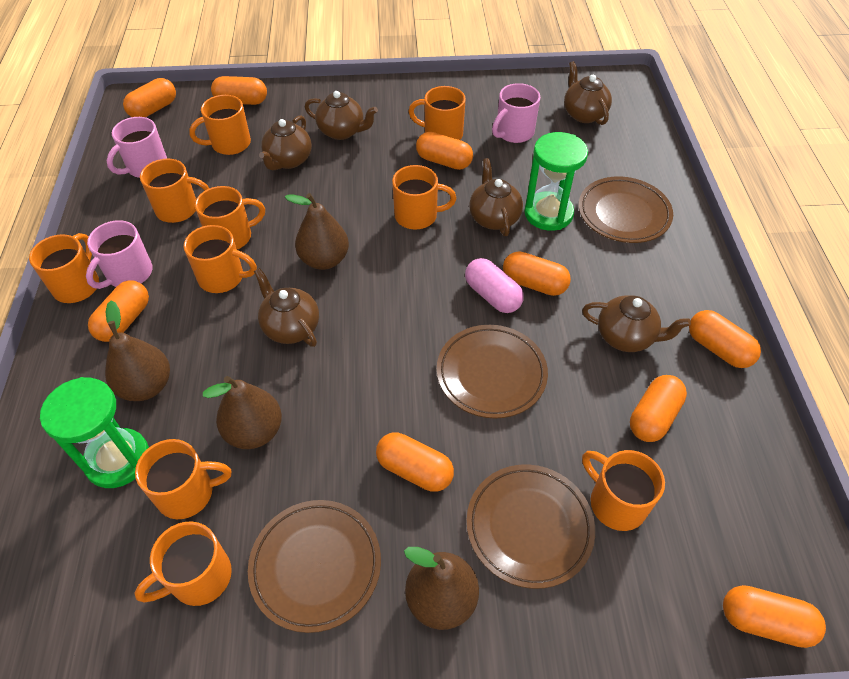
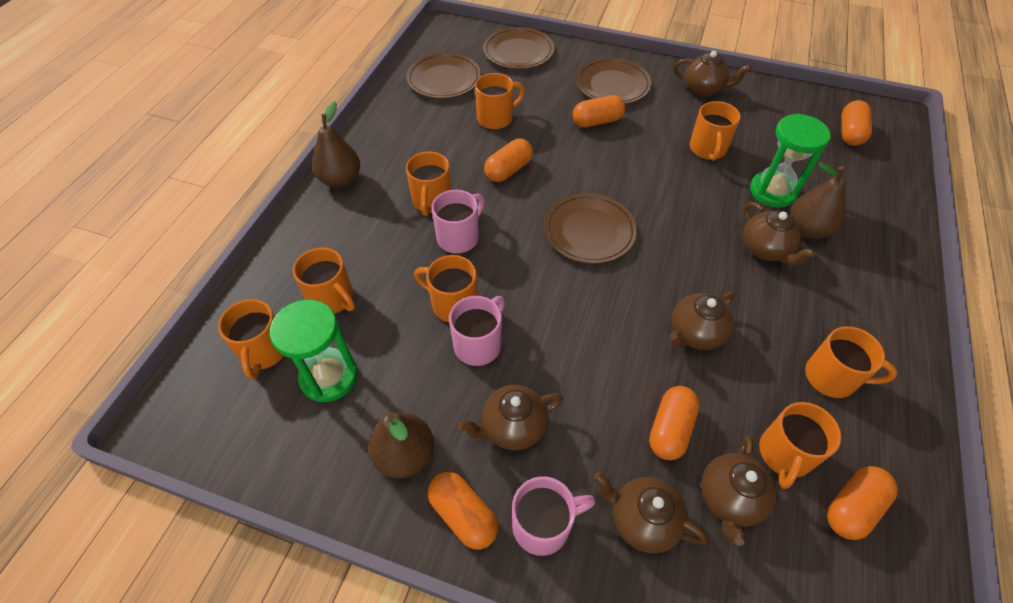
brown pear: [105,301,170,401] [203,376,282,449] [285,193,349,270] [404,547,479,630] = 4 -> [312,101,360,188] [368,412,434,478] [790,162,846,239] = 3
orange capsule: [88,281,149,342] [123,78,176,117] [211,76,267,105] [376,432,454,492] [416,132,473,170] [503,252,571,296] [630,375,687,442] [689,310,761,368] [723,585,826,648] = 9 -> [428,472,499,550] [484,139,533,182] [573,95,625,127] [649,386,700,460] [827,466,898,540] [842,100,872,146] = 6
orange mug: [29,233,99,303] [134,522,232,606] [135,439,231,519] [140,159,209,223] [184,225,257,293] [189,95,251,155] [195,186,265,249] [392,165,456,230] [408,86,466,140] [582,450,665,531] = 10 -> [218,299,284,379] [293,247,355,314] [406,152,452,216] [414,255,478,322] [475,73,525,129] [690,101,741,161] [759,402,842,489] [805,326,897,398] = 8
pink capsule: [465,258,524,313] = 1 -> none = 0

